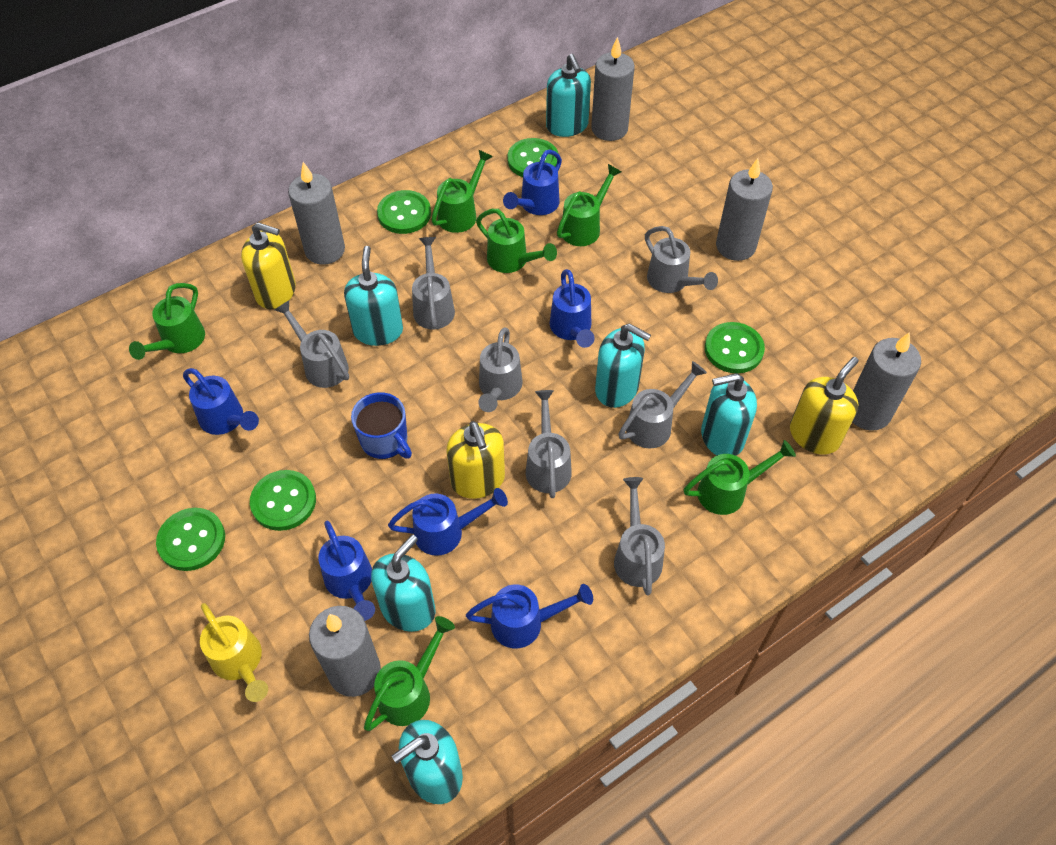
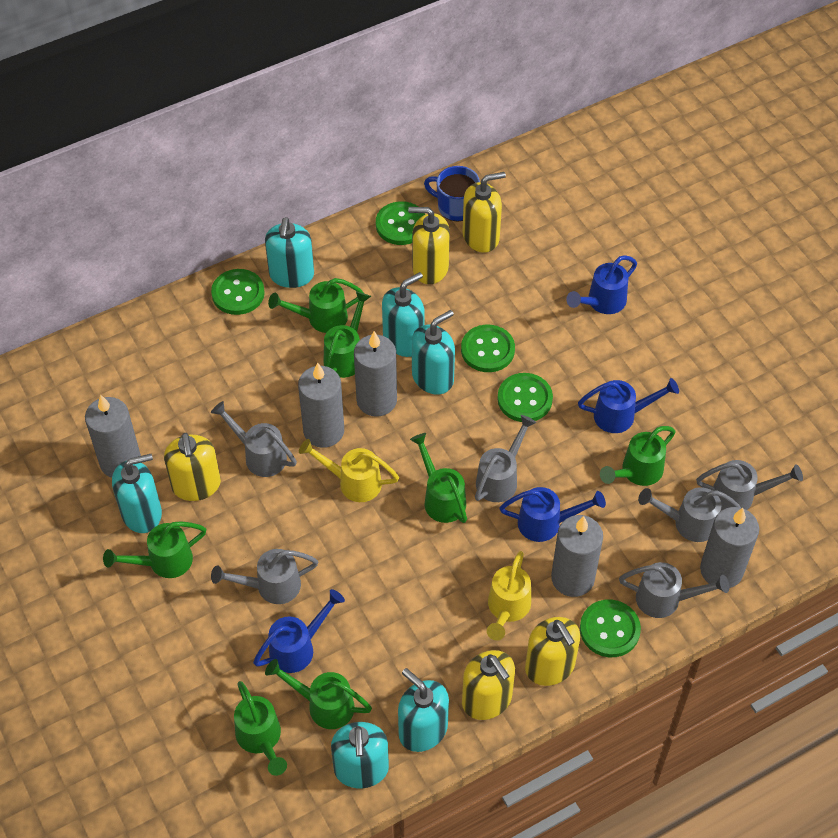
blue watering can: [183,368,259,435] [318,521,375,621] [388,488,508,556] [466,584,593,648] [503,150,562,215] [550,269,595,348] = 6 -> [253,589,345,673] [499,487,606,542] [566,255,637,314] [578,378,679,433] = 4
green watering can: [129,283,205,360] [364,616,455,731] [431,149,493,233] [476,209,557,273] [557,164,622,246] [684,440,796,515] = 6 -> [103,521,206,578] [234,681,287,776] [265,659,372,729] [268,278,364,333] [324,292,371,378] [410,433,467,523] [600,426,675,486] = 7
grey watering can: [275,300,349,388] [412,237,455,329] [478,328,523,412] [526,390,572,498] [614,477,665,596] [618,361,707,449] [645,226,718,293] = 7 -> [211,401,297,477] [211,549,318,604] [475,415,536,502] [619,562,729,618] [638,487,741,542] [696,460,803,511] = 6
yellow soap dispenser: [241,222,296,309] [446,421,505,499] [790,357,859,454] = 3 -> [164,433,221,501] [408,207,450,284] [462,172,506,253] [462,650,515,720] [525,617,580,686] = 5
yellow watering can: [200,603,268,702] = 1 -> [299,439,399,502] [487,551,531,641] = 2

